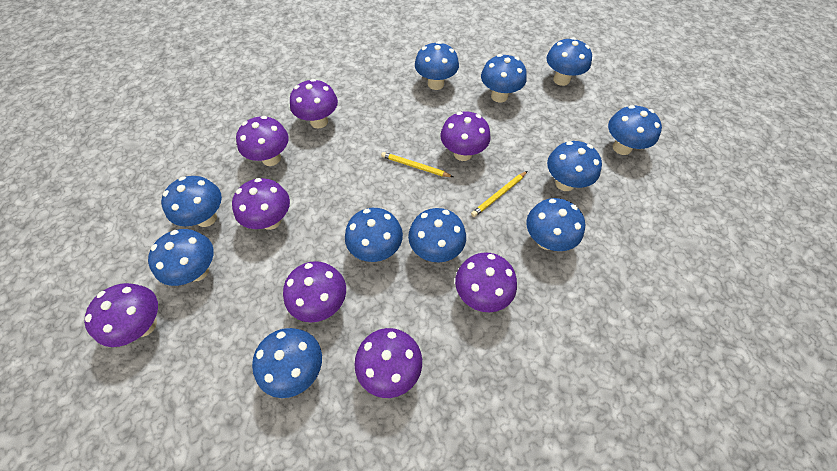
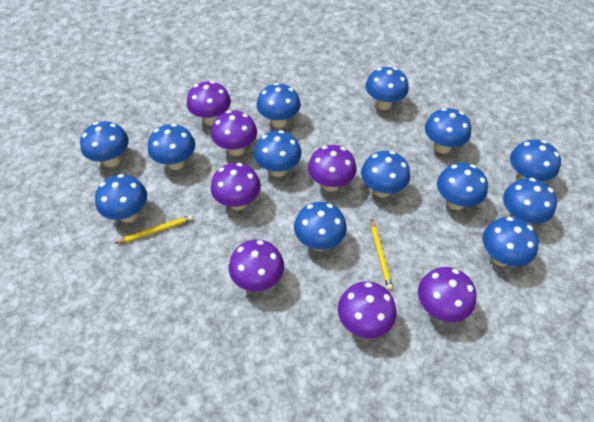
blue mushroom: [148,229,214,286] [161,176,222,227] [252,328,322,398] [345,208,403,262] [408,208,466,262] [415,41,459,90] [481,54,527,103] [526,198,585,251] [547,37,592,86] [547,141,602,191] [608,105,662,155] = 11 -> [80,121,129,167] [95,174,147,223] [148,124,195,170] [254,130,302,177] [257,83,301,128] [294,202,347,251] [361,151,410,198] [365,67,409,110] [425,108,471,153] [437,163,488,210] [482,217,539,266] [503,178,557,224] [510,140,561,181] = 13
purple mushroom: [84,283,158,347] [232,178,290,230] [236,116,289,166] [283,261,346,322] [290,79,338,129] [354,328,422,398] [440,111,491,161] [455,252,517,312] = 8 -> [187,81,231,125] [211,110,257,156] [211,163,261,210] [229,239,284,292] [308,145,356,192] [338,281,396,338] [418,267,476,322] = 7

